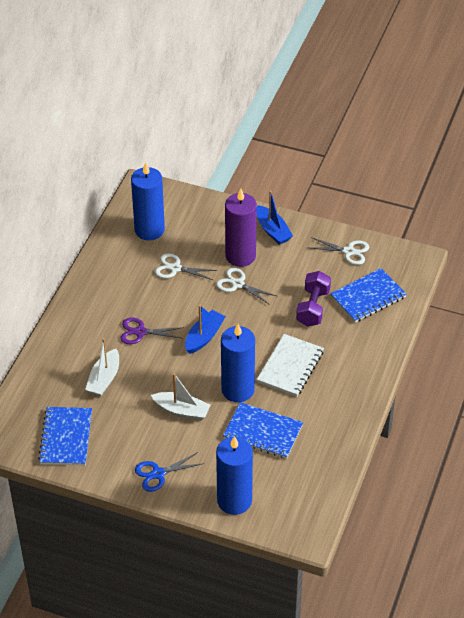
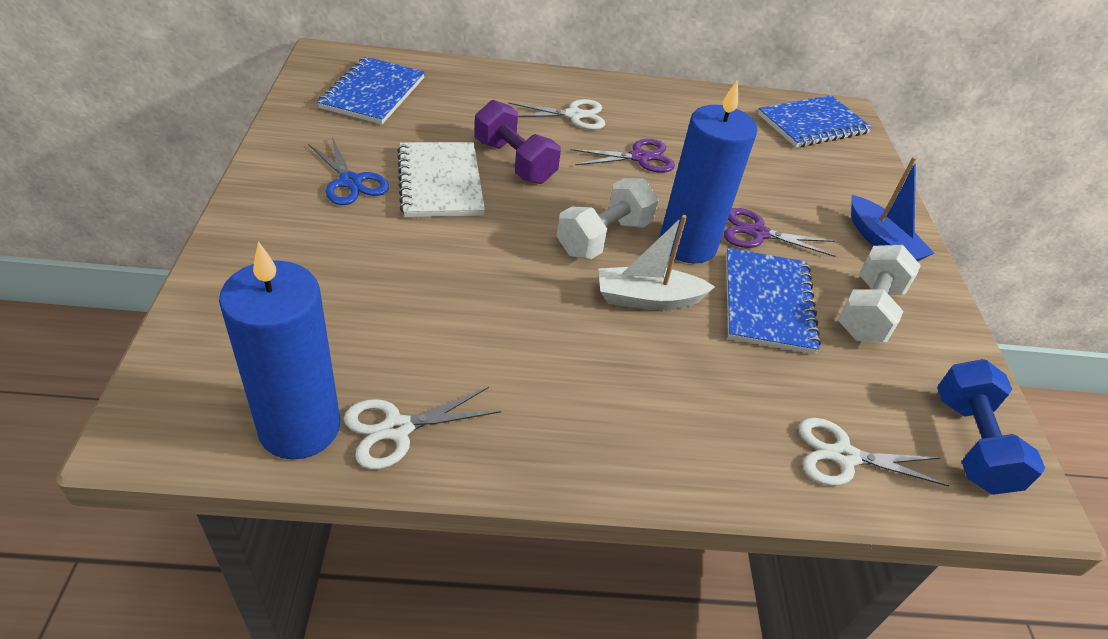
blue boat: [185,305,226,354] [257,190,293,245] = 2 -> [851,157,935,261] = 1
blue candle: [131,162,165,240] [216,436,253,515] [221,324,255,402] = 3 -> [219,241,340,459] [660,80,757,263] = 2
blue dumbbell: none = 0 -> [937,359,1045,495] = 1
purple candle: [225,189,257,267] = 1 -> none = 0
purple scissors: [120,318,184,344] = 1 -> [570,139,675,173] [724,208,835,257] = 2
white boat: [85,338,119,396] [151,373,211,421] = 2 -> [598,215,715,310] = 1
white dumbbell: none = 0 -> [556,178,658,259] [838,245,921,342] = 2

